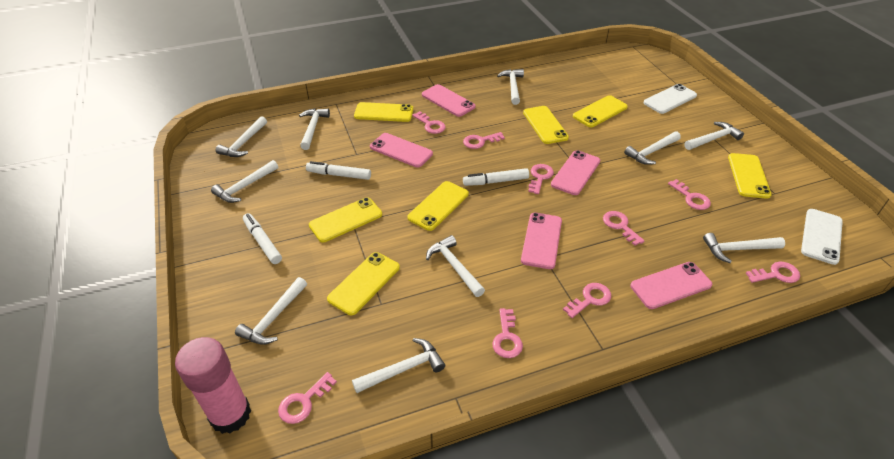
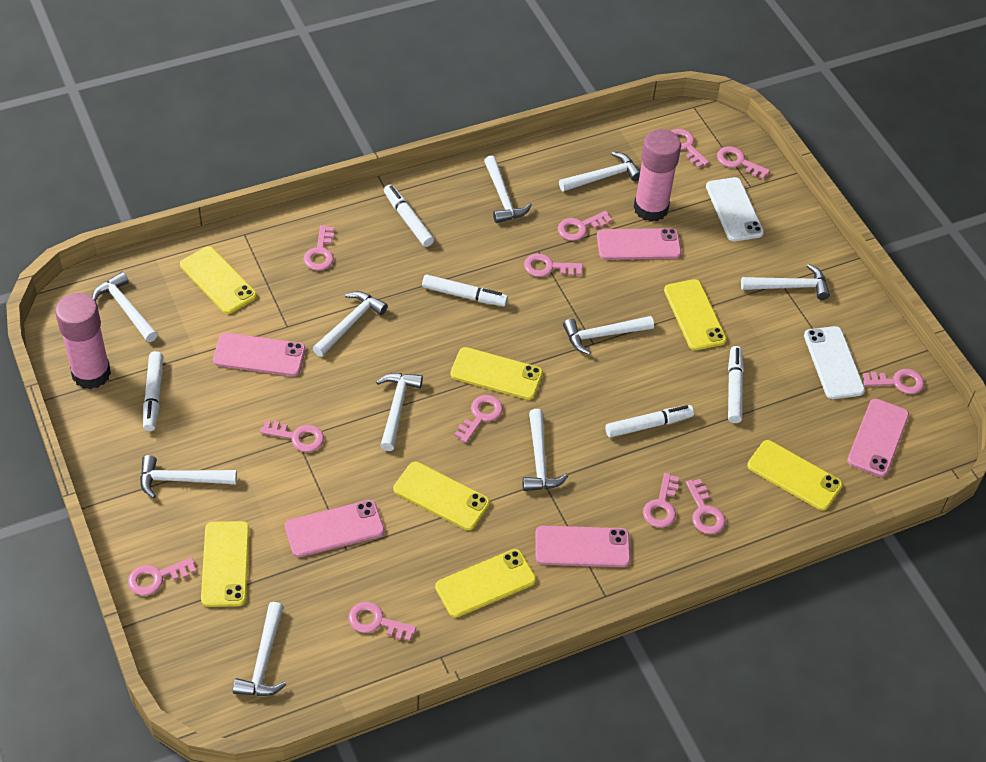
pink glue stick: [175,337,251,434] = 1 -> [55,293,111,389] [634,129,681,222] = 2
pink key: [278,372,337,424] [412,111,446,134] [463,132,505,149] [492,308,523,358] [528,164,554,194] [563,283,611,318] [603,211,645,246] [668,179,711,210] [746,262,800,283] = 9 -> [128,557,196,596] [260,420,324,452] [303,225,334,271] [348,602,416,641] [454,395,503,443] [524,254,583,277] [558,211,612,241] [643,473,679,528] [671,129,709,168] [686,479,726,534] [717,146,770,179] [863,369,924,394] = 12
white marker: [243,213,282,264] [306,161,371,180] [463,168,529,186] = 3 -> [143,351,163,431] [384,185,434,247] [422,274,508,306] [605,405,694,438] [728,346,744,423] = 5

